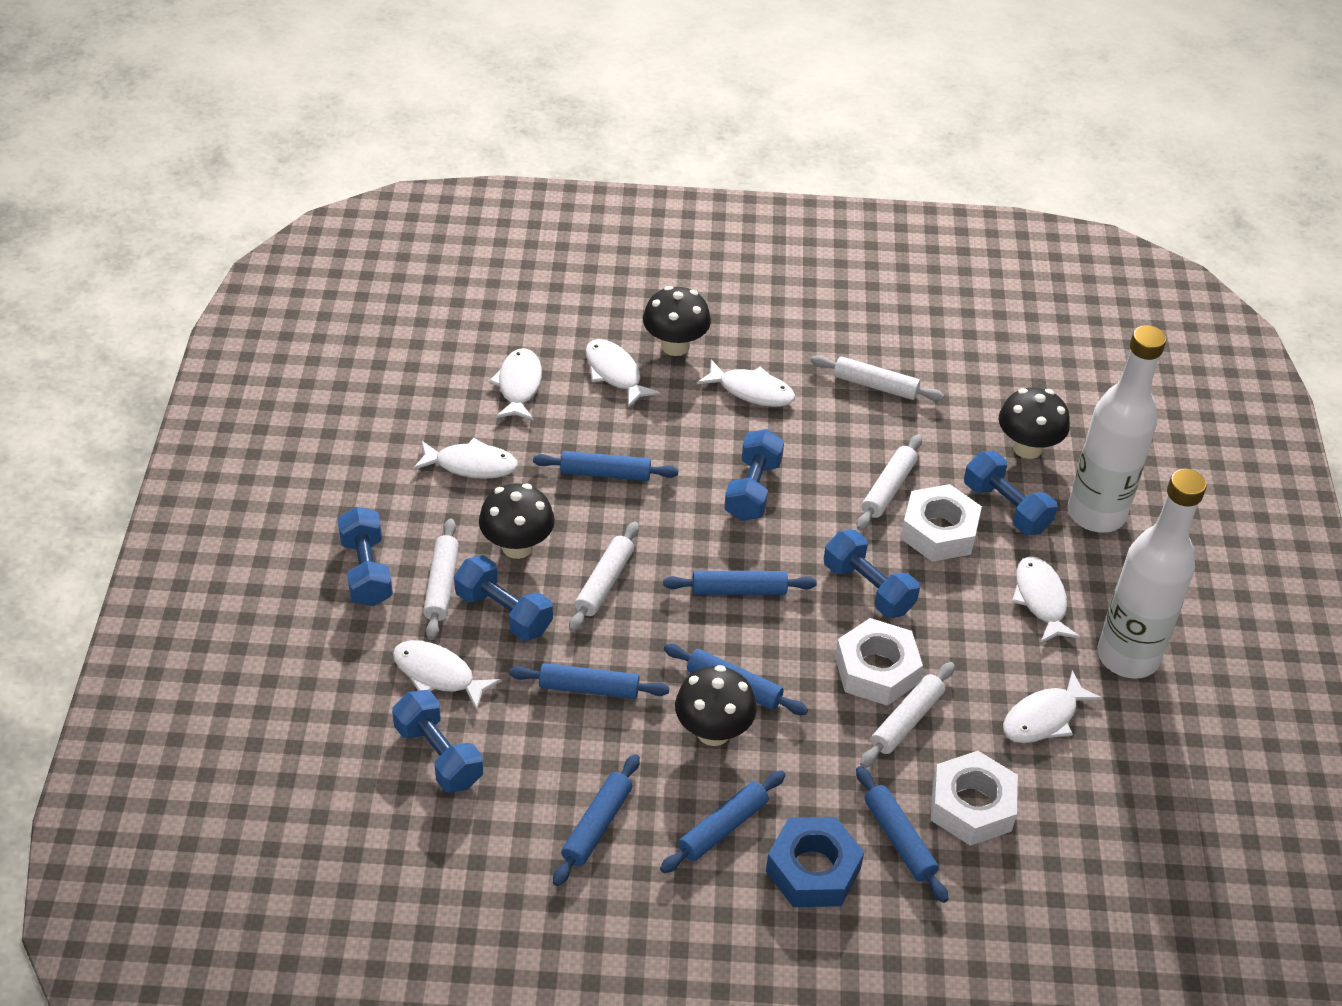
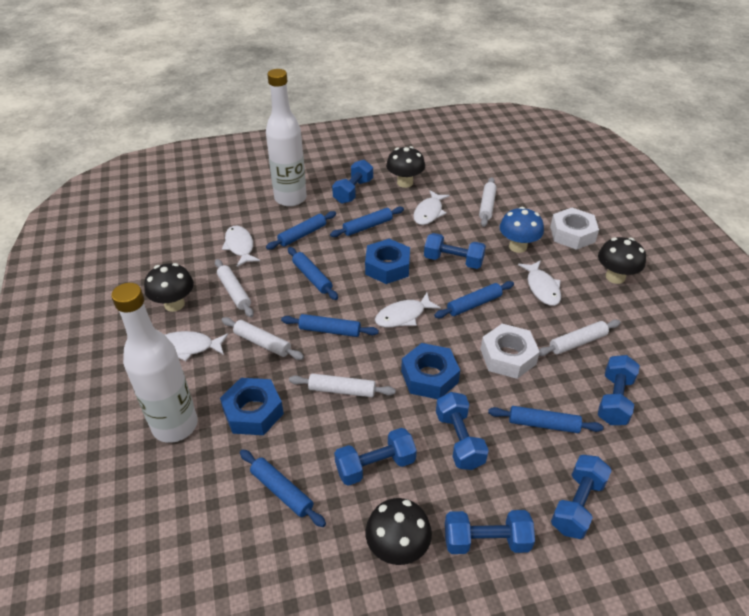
blue dumbbell: [337,506,393,606] [392,690,483,793] [454,555,553,641] [724,429,784,521] [824,530,920,618] [964,451,1058,535] = 6 -> [332,160,373,204] [334,428,417,486] [424,233,486,269] [436,392,489,470] [445,510,535,554] [551,455,612,539] [598,355,640,425] = 7
blue mushroom: none = 0 -> [500,207,544,253] = 1
blue nut: [766,817,864,907] = 1 -> [220,378,284,435] [365,239,410,284] [401,343,460,399] = 3
white fish: [393,640,501,710] [413,438,518,479] [489,348,542,421] [585,339,660,408] [697,360,795,407] [1003,671,1103,743] [1012,556,1081,643] = 7 -> [165,331,228,361] [222,226,260,267] [375,293,441,327] [413,190,450,225] [518,260,561,306] = 5
white nut: [835,618,923,706] [900,484,982,562] [931,751,1018,846] = 3 -> [480,324,540,379] [550,208,599,250] = 2

